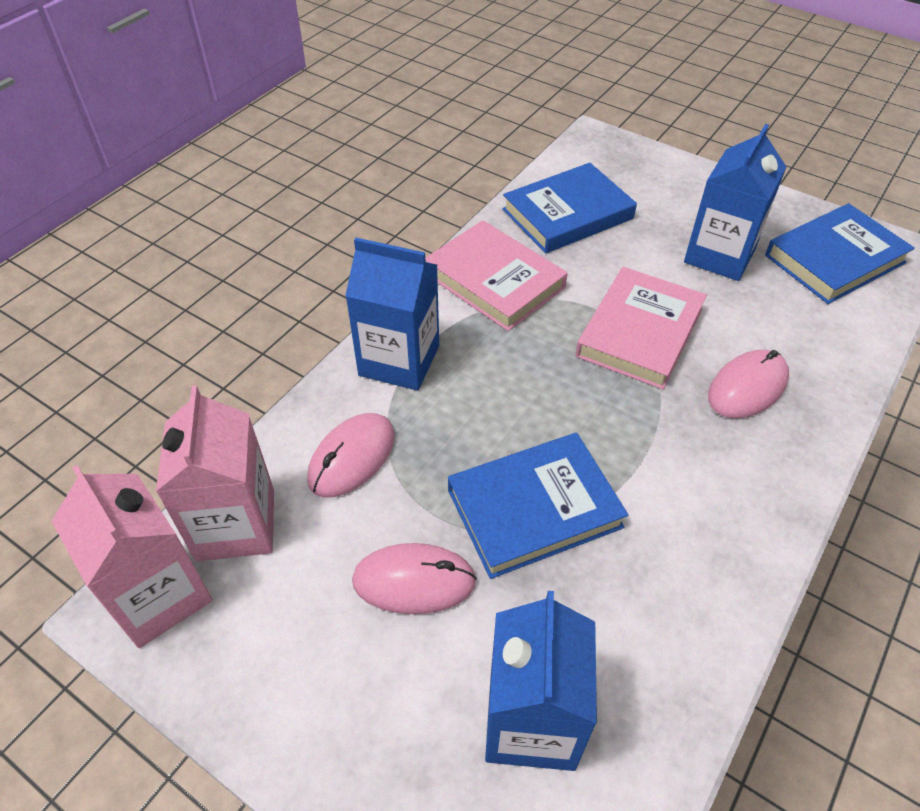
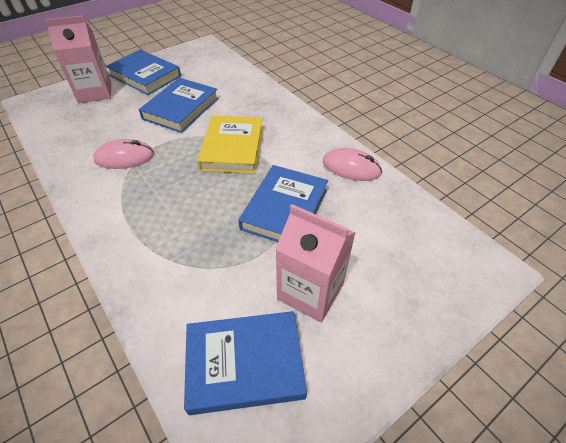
blue book: [448,433,628,579] [502,163,637,253] [765,203,915,304] = 3 -> [106,50,181,95] [139,78,219,133] [184,311,307,415] [238,165,328,242] = 4
blue carton: [345,238,439,391] [485,591,597,771] [684,124,786,281] = 3 -> none = 0
pink book: [425,220,568,331] [575,267,707,390] = 2 -> none = 0
pink mouse: [307,413,395,497] [352,543,477,614] [708,350,789,418] = 3 -> [93,139,154,169] [323,148,382,181] = 2
yellow book: none = 0 -> [197,115,263,174] = 1

